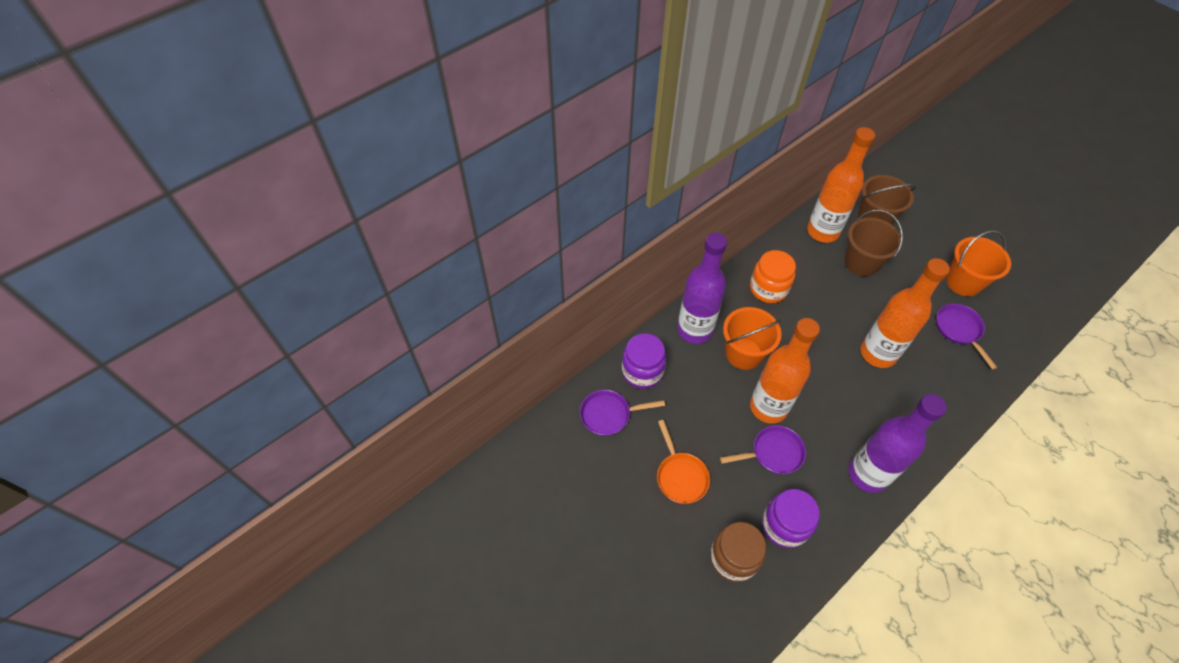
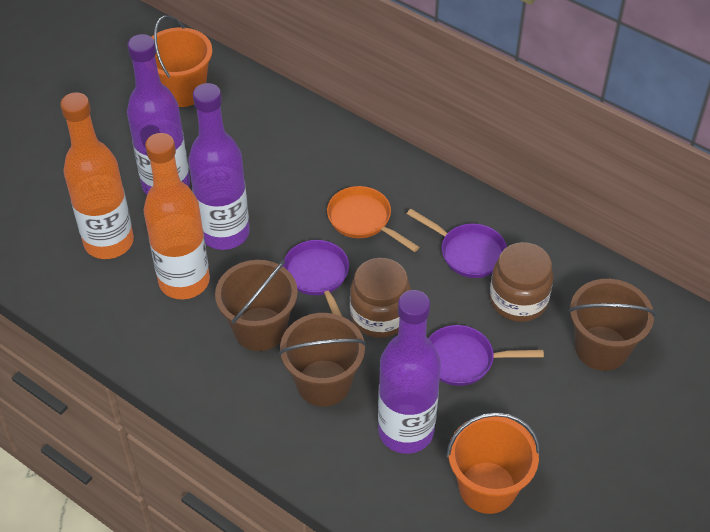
brown bucket: [845,210,903,277] [858,175,916,225] = 2 -> [215,260,298,351] [279,313,366,407] [568,279,656,371] = 3
brown jar: [710,522,766,582] = 1 -> [350,258,411,338] [490,242,553,322] = 2
orange bottle: [750,318,820,424] [807,127,875,243] [861,258,950,368] = 3 -> [60,92,134,259] [144,133,210,299] = 2
orange jar: [750,250,796,303] = 1 -> none = 0
purple bottle: [677,233,727,344] [849,394,947,493] = 2 -> [127,34,190,195] [188,83,250,250] [378,290,441,454] = 3
purple jar: [622,333,666,389] [762,489,820,548] = 2 -> none = 0

